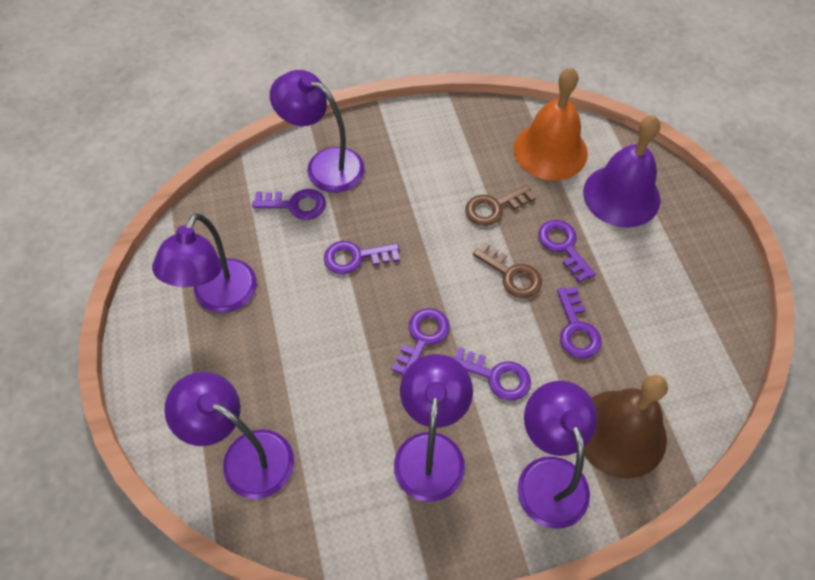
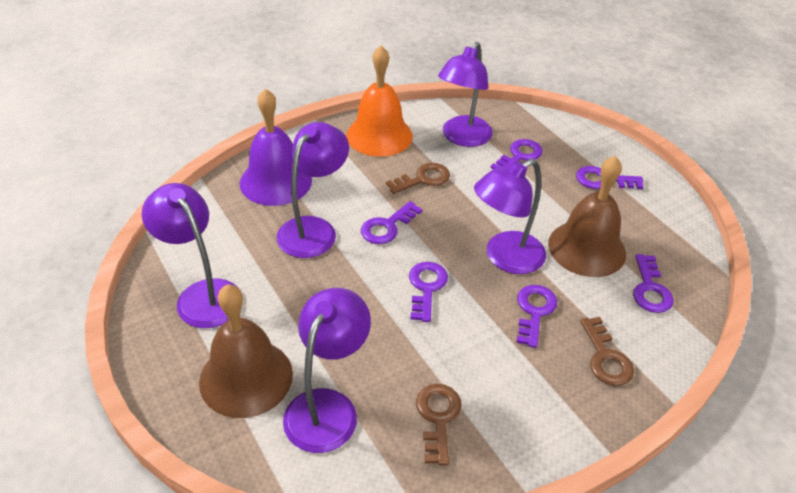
brown bell: [584,375,668,478] = 1 -> [199,284,293,418] [548,156,626,277] = 2
brown key: [465,185,536,226] [473,242,542,298] = 2 -> [386,163,450,194] [416,384,462,465] [580,317,634,386] = 3

